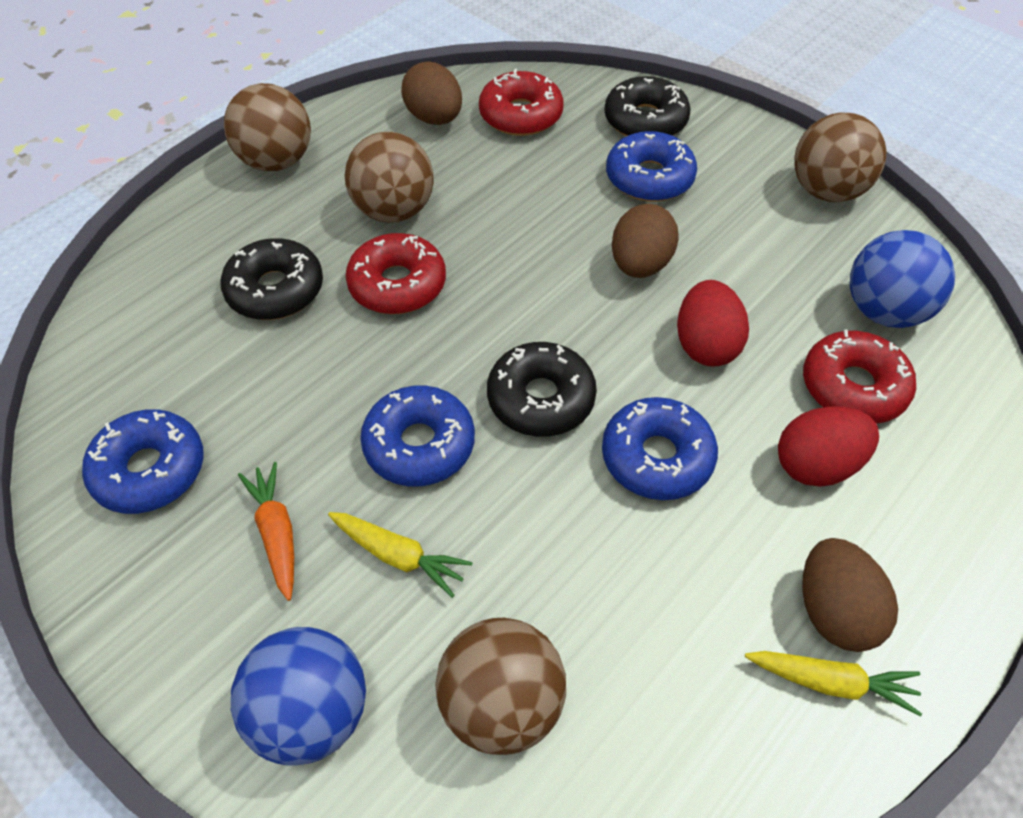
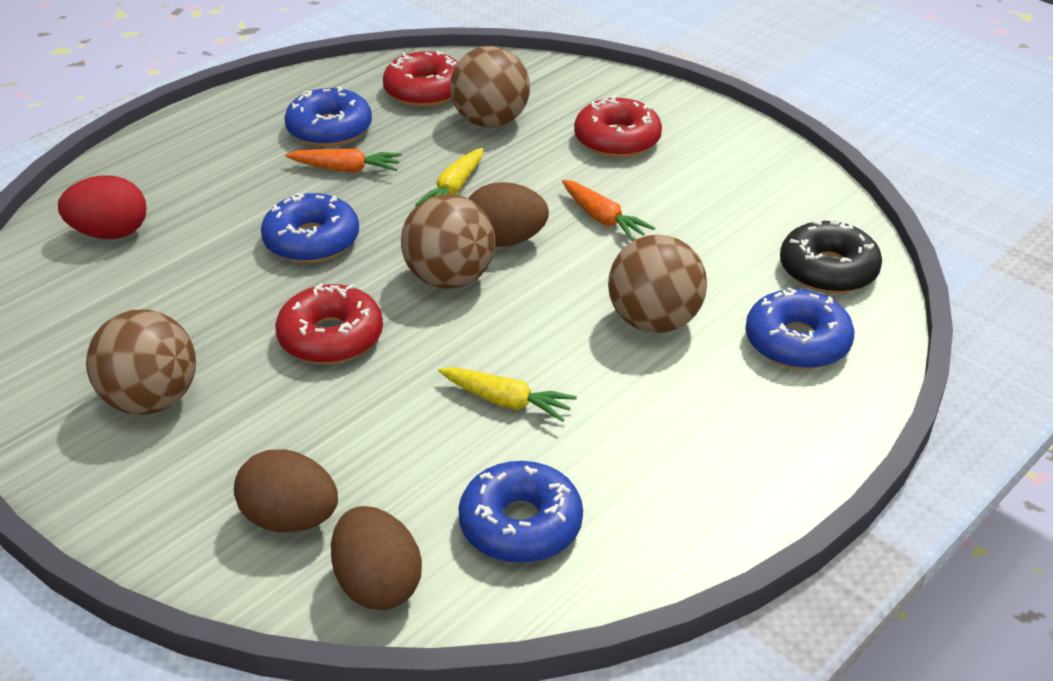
black donut: [220,238,323,320] [487,342,597,437] [604,76,691,136] = 3 -> [780,219,882,294] = 1
blue ball: [231,627,366,766] [850,230,955,328] = 2 -> none = 0
orange carrot: [238,462,294,601] = 1 -> [285,149,402,172] [562,180,655,241] = 2
red egg: [677,280,749,367] [778,406,879,487] = 2 -> [58,175,147,239] = 1

